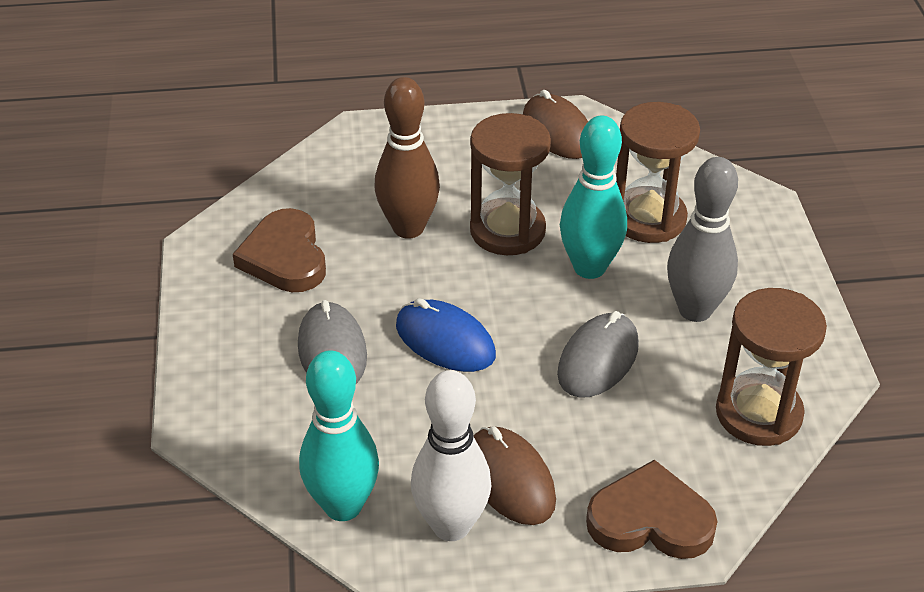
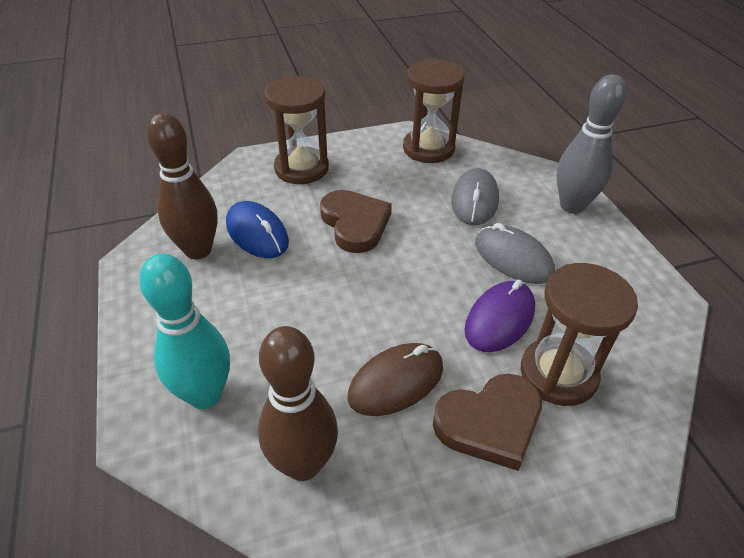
brown bowling pin: [374,77,440,239] = 1 -> [147,113,218,259] [258,326,338,481] = 2
brown mouse: [473,426,556,525] [523,90,588,159] = 2 -> [348,343,443,416] = 1
purple mouse: none = 0 -> [464,280,535,352] = 1
turquoise bowling pin: [299,350,379,521] [560,115,627,279] = 2 -> [139,254,230,409] = 1
white bowling pin: [411,370,491,541] = 1 -> none = 0

